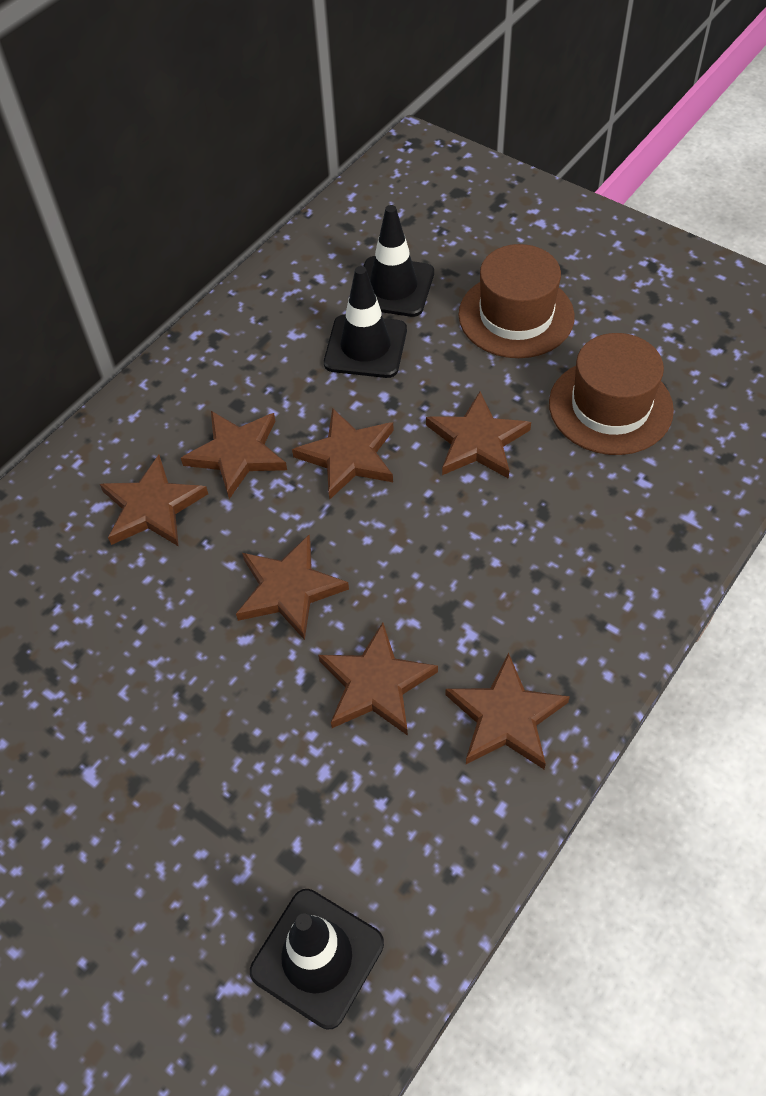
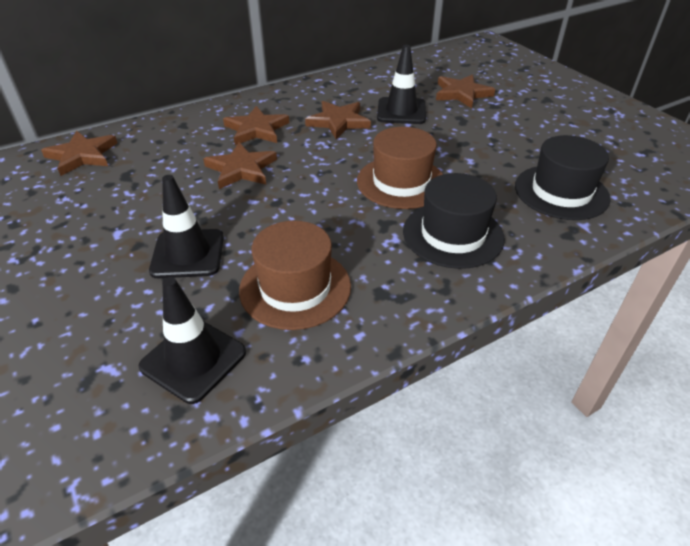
black hat: none = 0 -> [403,173,505,269] [515,135,611,220] = 2
brown star: [100,455,208,547] [181,411,287,499] [236,535,349,640] [292,408,394,500] [318,622,438,736] [426,391,531,479] [445,652,570,769] = 7 -> [41,131,117,176] [203,142,277,189] [223,106,289,145] [305,101,371,139] [436,74,495,108] = 5

